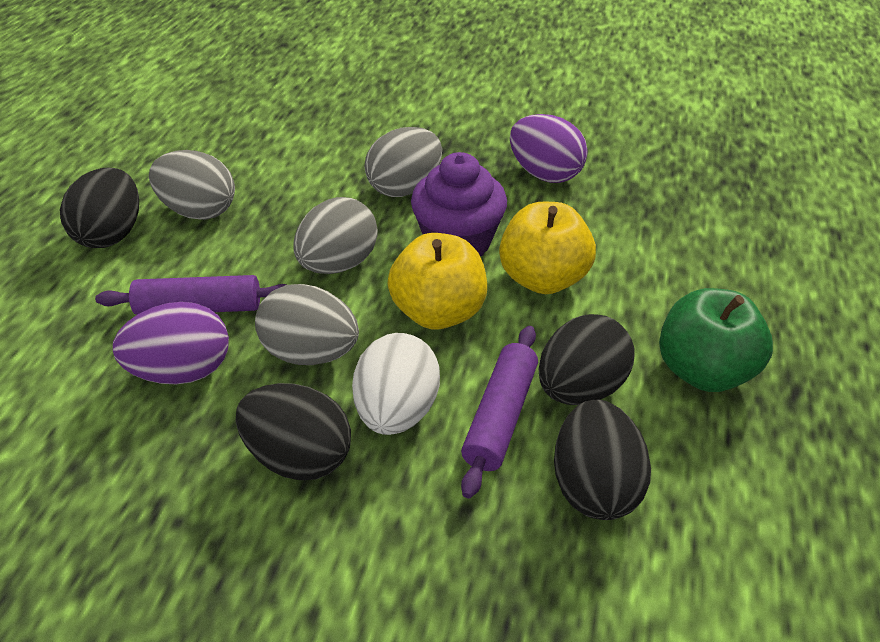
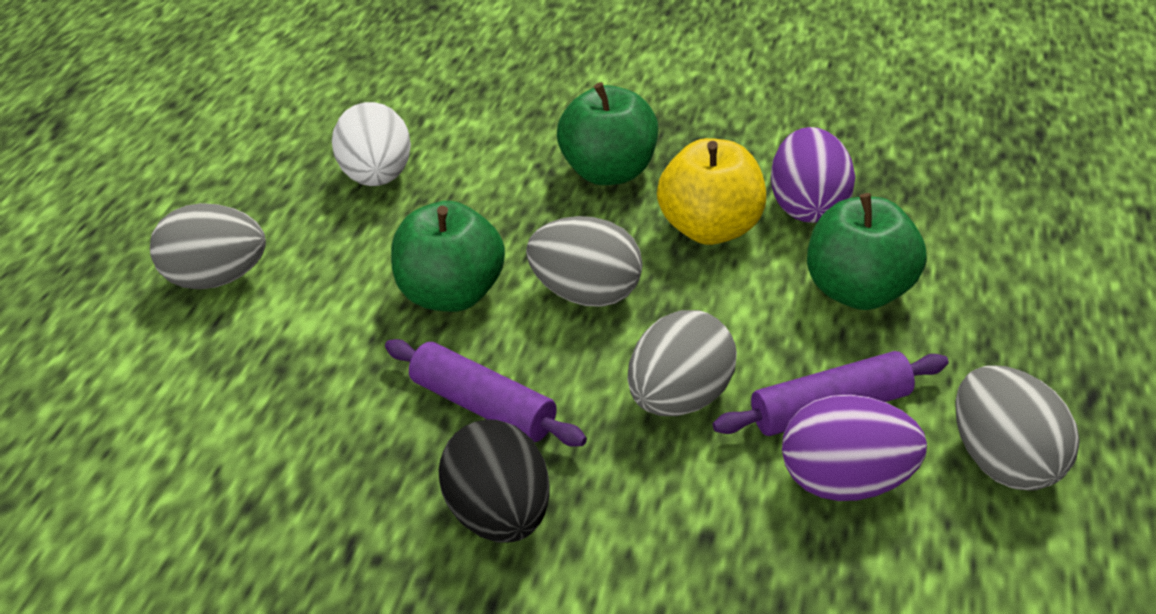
black egg: [60,168,139,248] [236,383,351,480] [539,314,634,405] [554,400,651,520] = 4 -> [438,419,549,543] = 1
green apple: [659,288,773,392] = 1 -> [391,201,505,312] [557,82,658,185] [807,193,927,310] = 3
purple cupcake: [411,152,507,256] = 1 -> none = 0
yellow apple: [388,233,487,330] [499,202,596,294] = 2 -> [657,138,766,245] = 1

